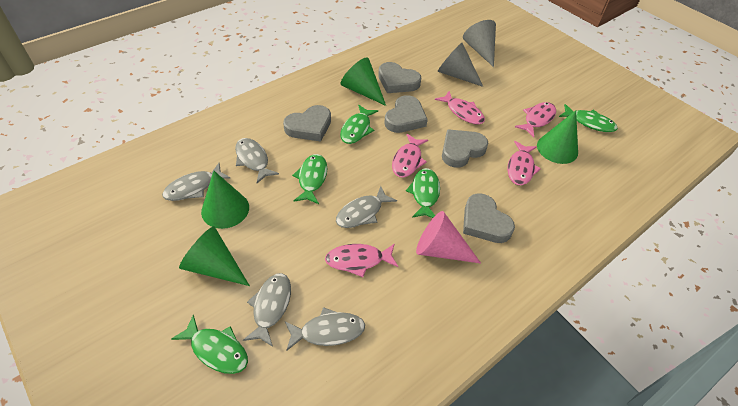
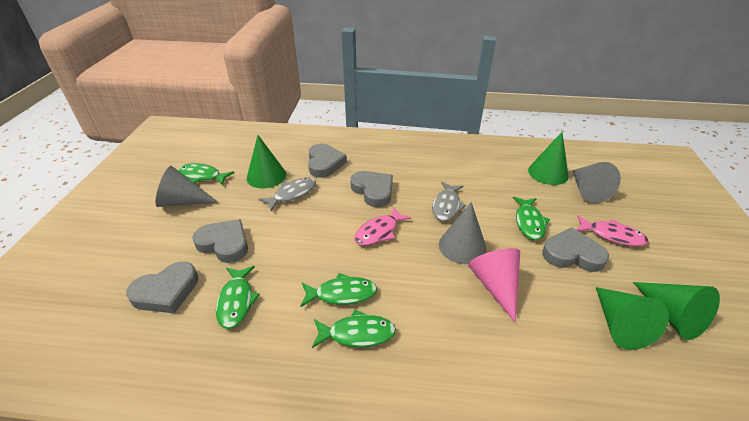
grey cone: [437,43,483,87] [463,20,496,67] = 2 -> [156,166,218,207] [439,202,487,264] [572,162,621,203] = 3
grey fish: [162,163,230,201] [235,138,279,183] [243,273,291,347] [285,307,365,351] [336,186,397,228] = 5 -> [259,178,316,211] [432,182,466,221] = 2
pink fish: [325,243,399,277] [392,134,428,178] [435,91,485,125] [507,141,541,185] [515,102,556,137] = 5 -> [354,207,411,246] [577,215,649,246] = 2

